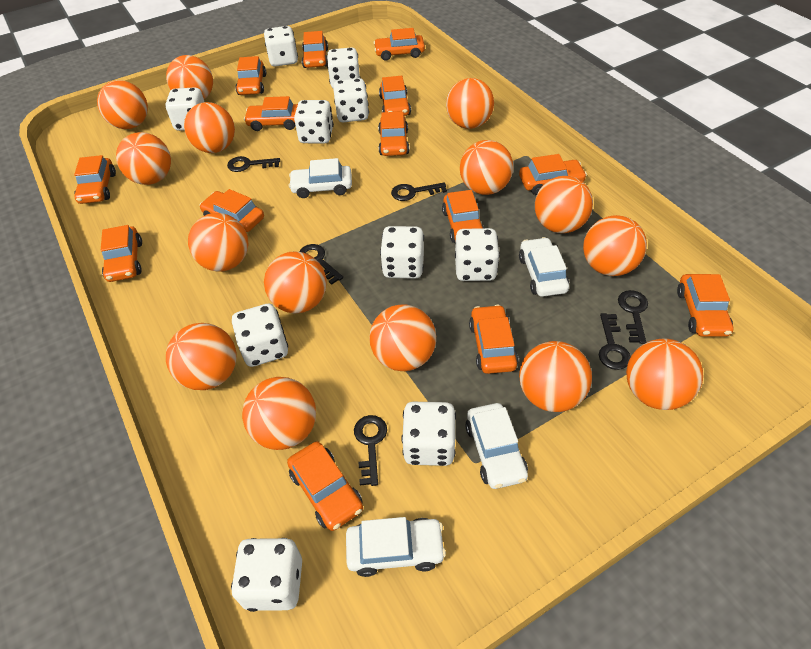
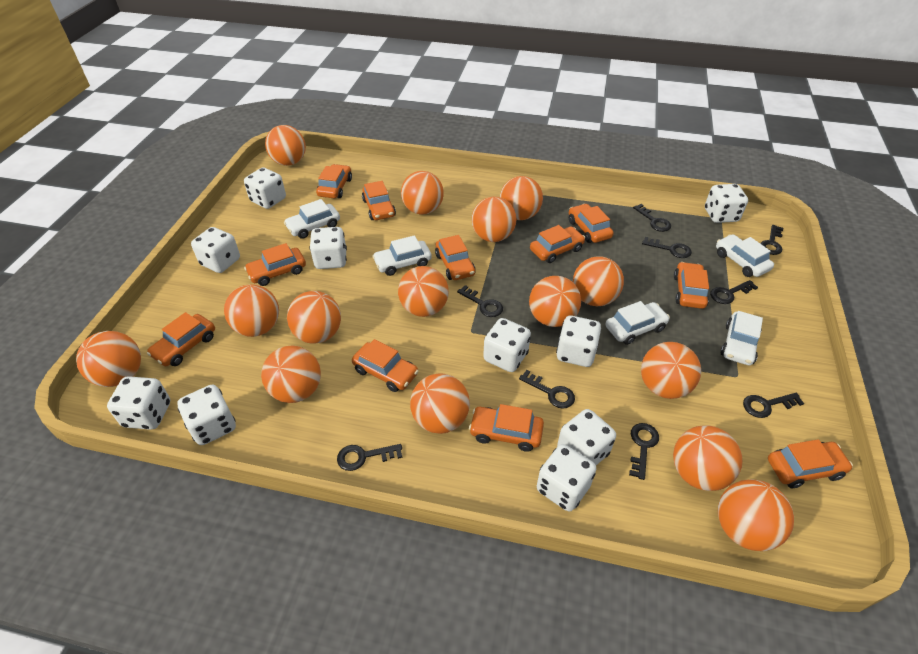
black key: [227,156,280,172] [299,244,343,285] [354,415,387,486] [391,182,447,201] [599,313,630,370] [618,290,648,344] = 6 -> [337,444,402,471] [457,285,503,317] [519,370,575,409] [629,423,659,480] [633,204,671,232] [642,237,692,258] [710,280,758,304] [743,393,804,418] [760,225,783,255] = 9
orange car: [74,155,116,204] [101,225,142,282] [200,189,264,232] [236,56,266,95] [244,96,298,131] [287,441,363,531] [302,31,328,68] [374,28,425,61] [378,111,409,156] [379,76,411,116] [442,190,484,243] [469,305,519,374] [519,154,587,195] [677,274,734,337] = 14 -> [147,312,215,366] [244,243,306,286] [316,164,352,198] [352,339,418,392] [362,181,396,220] [435,235,476,280] [469,404,544,452] [530,225,585,263] [569,204,614,243] [674,262,709,309] [768,439,853,488] = 11
white car: [289,158,352,198] [346,517,446,577] [465,403,528,489] [519,237,569,297] = 4 -> [284,199,340,239] [372,235,432,276] [605,301,670,345] [716,234,774,277] [721,311,763,366] = 5

